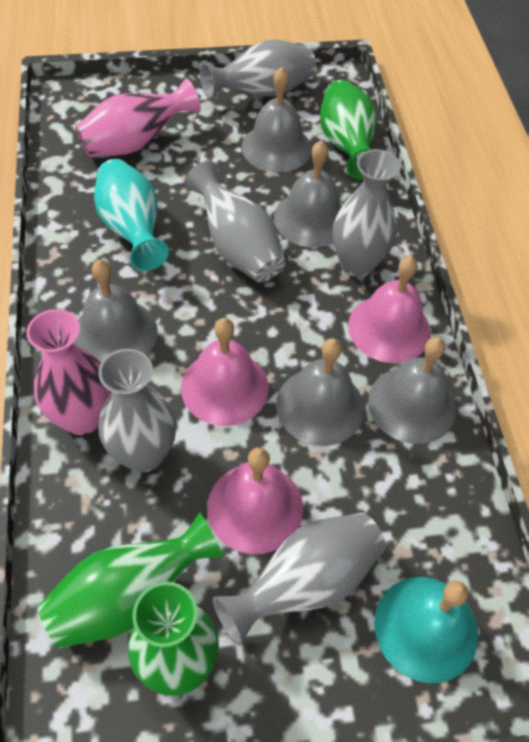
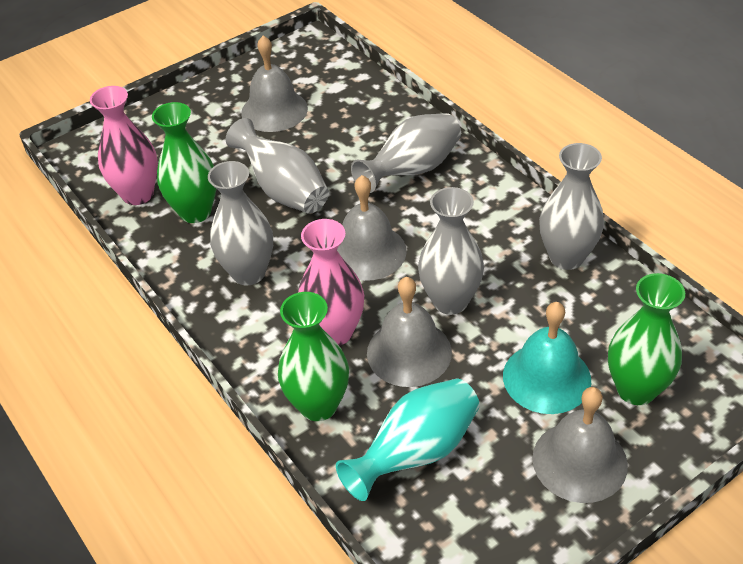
grey bell: [74,260,158,363] [242,67,312,173] [274,140,342,247] [276,338,364,446] [368,337,456,444] = 5 -> [241,36,308,132] [337,175,407,281] [367,277,452,387] [532,387,628,503] = 4
pink bell: [181,318,269,426] [207,447,303,554] [348,256,431,363] = 3 -> none = 0

